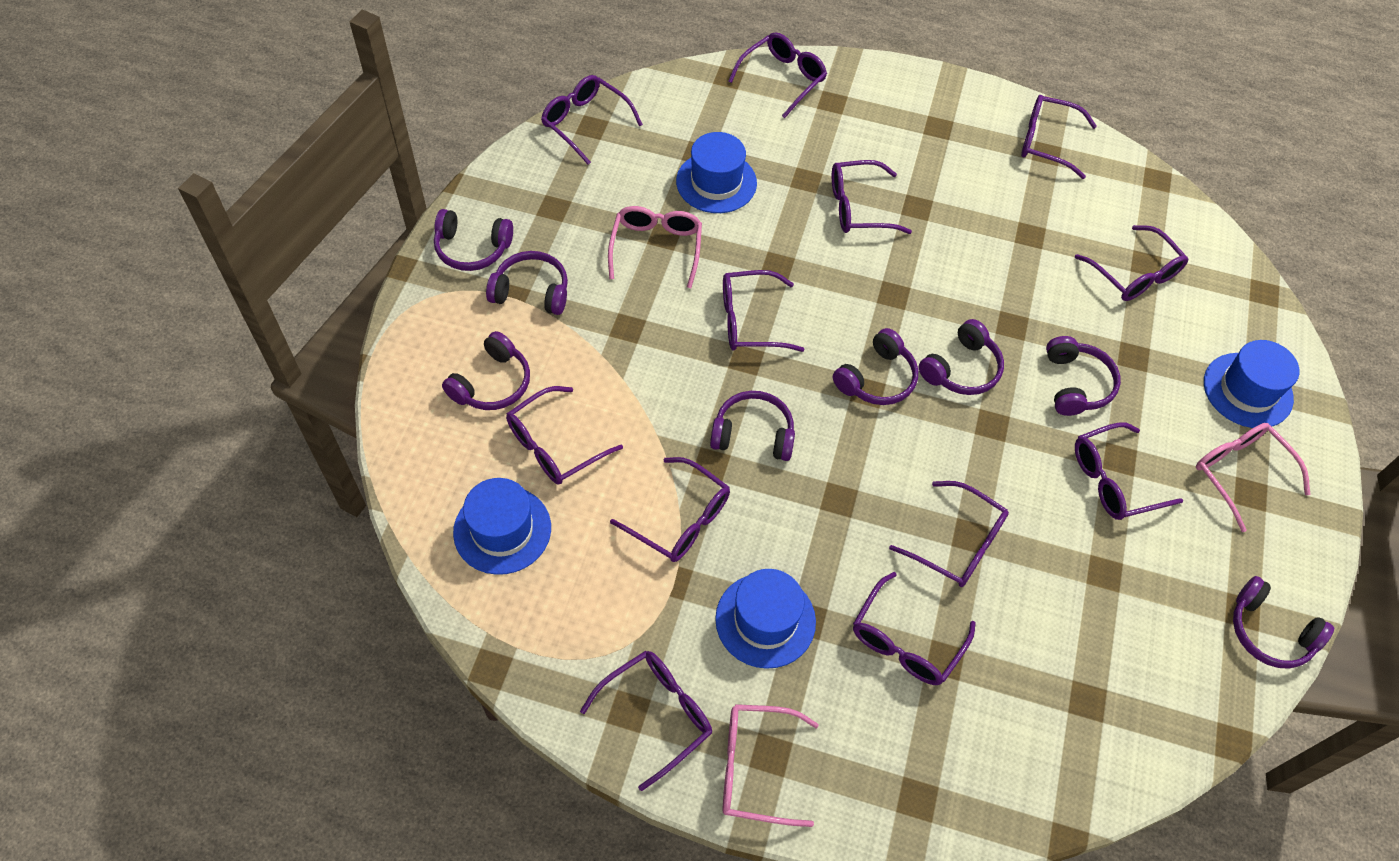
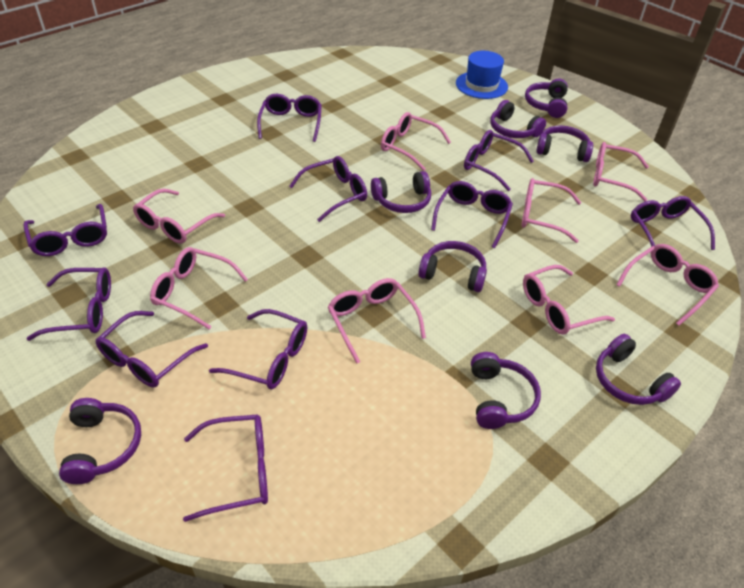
blue hat: [453,478,551,575] [676,132,757,213] [715,569,816,669] [1204,340,1299,428] = 4 -> [456,51,508,99] = 1
pink glasses: [608,206,702,288] [723,704,819,827] [1196,423,1310,532] = 3 -> [133,189,225,244] [150,247,248,329] [328,278,426,364] [381,112,451,171] [522,178,581,243] [523,265,615,335] [593,142,649,202] [616,244,719,326] = 8
purple glasses: [506,386,623,485] [541,75,643,165] [580,650,712,791] [610,457,730,562] [723,270,805,352] [728,32,827,118] [832,160,912,234] [853,572,976,685] [889,481,1009,587] [1021,95,1097,179] [1075,225,1188,301] [1075,422,1183,520] = 12 -> [24,204,107,256] [26,267,111,341] [95,311,208,387] [183,414,268,522] [209,309,307,390] [257,94,322,142] [289,156,367,222] [431,181,513,248] [464,130,534,191] [631,196,715,250] = 10

